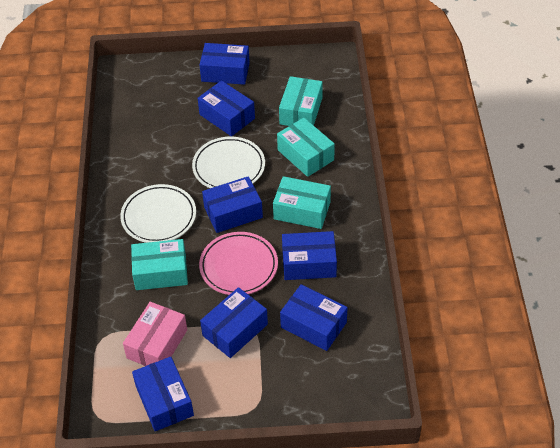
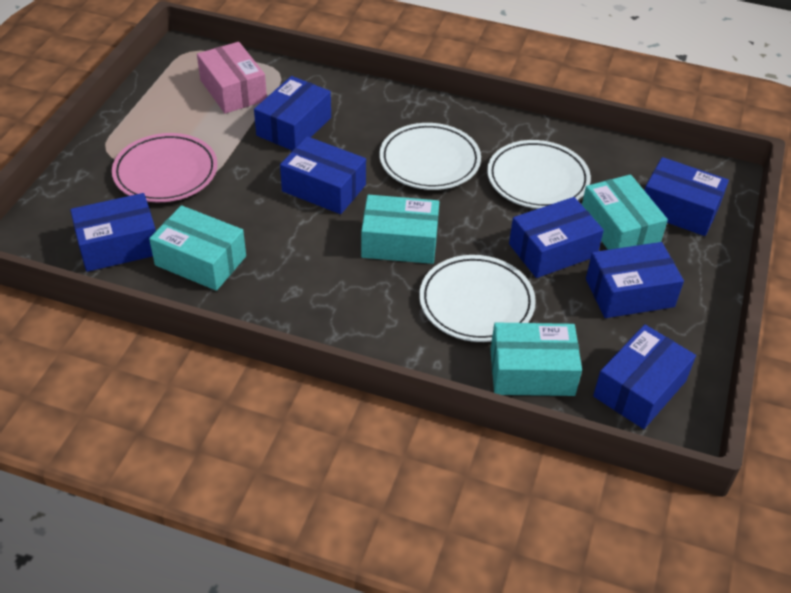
white plate: [120,184,196,243] [192,137,265,188] = 2 -> [380,123,481,190] [419,255,536,342] [487,140,591,209] = 3

